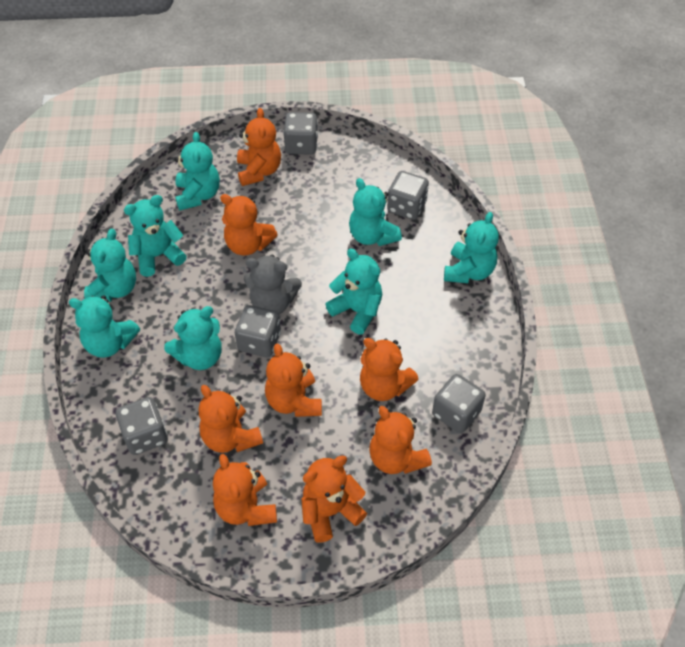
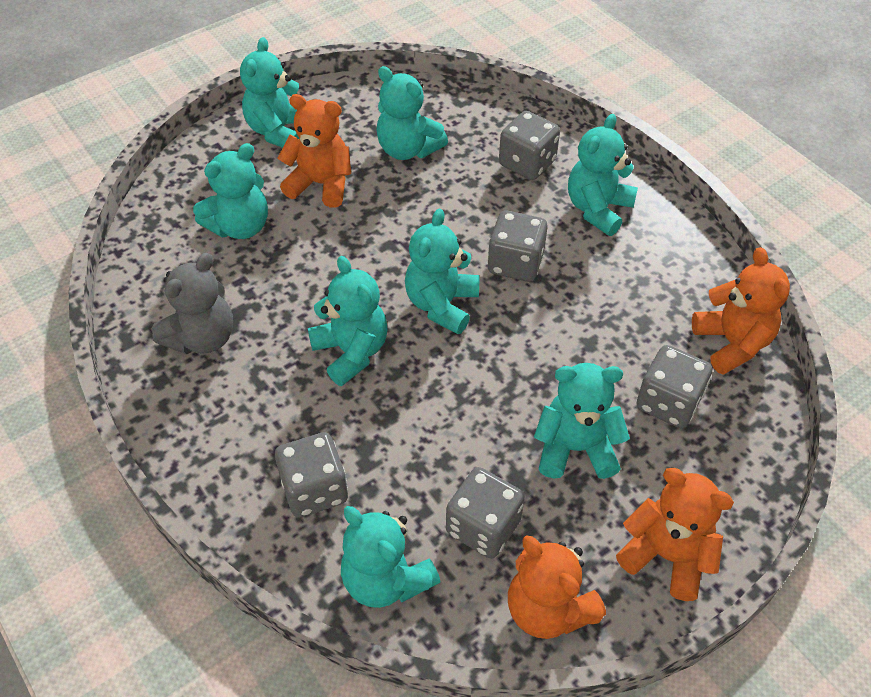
orange teddy bear: [199,385,263,453] [213,454,277,526] [220,194,278,255] [237,108,281,186] [265,343,322,417] [301,456,367,543] [360,338,419,401] [369,406,432,474] = 8 -> [278,94,351,208] [508,535,606,639] [616,468,734,601] [692,247,790,375] = 4

